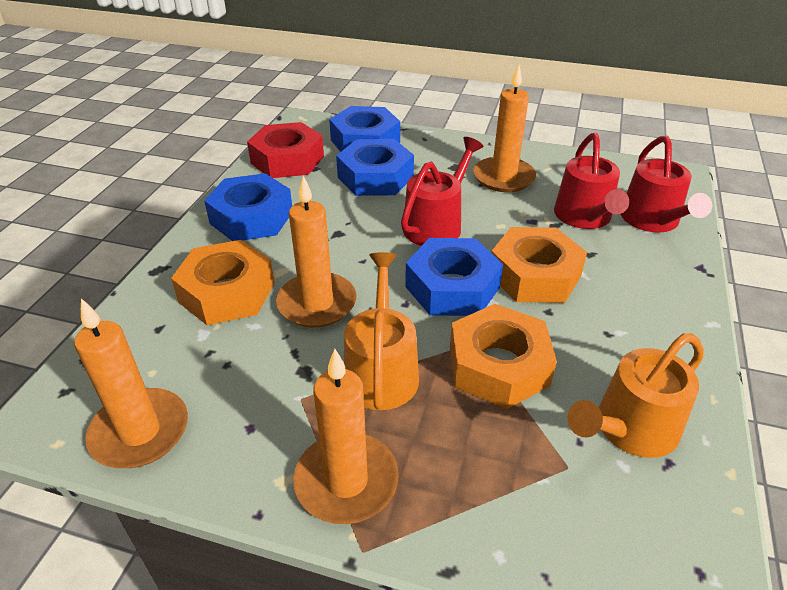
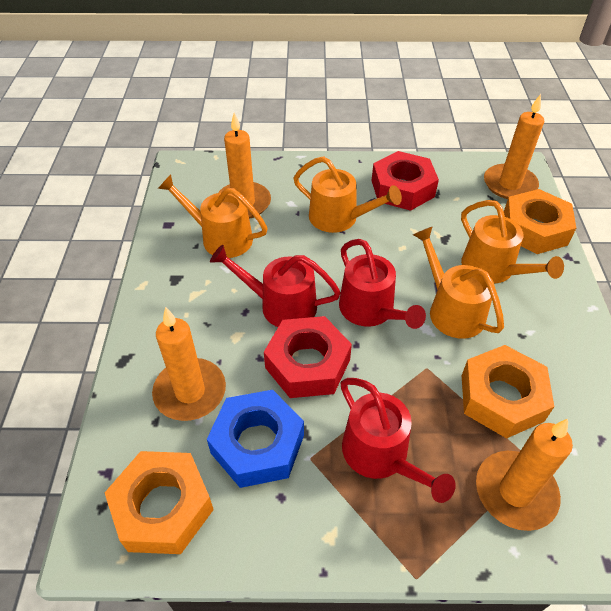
blue nut: [204,173,292,241] [329,106,400,152] [336,139,414,196] [405,238,503,316] = 4 -> [207,390,304,488] = 1
orange watering can: [344,252,419,410] [567,334,704,458] = 2 -> [158,175,268,258] [294,156,402,233] [413,226,504,339] [461,200,564,284] = 4
red nut: [247,122,324,178] = 1 -> [264,316,352,398] [372,151,439,211] = 2

